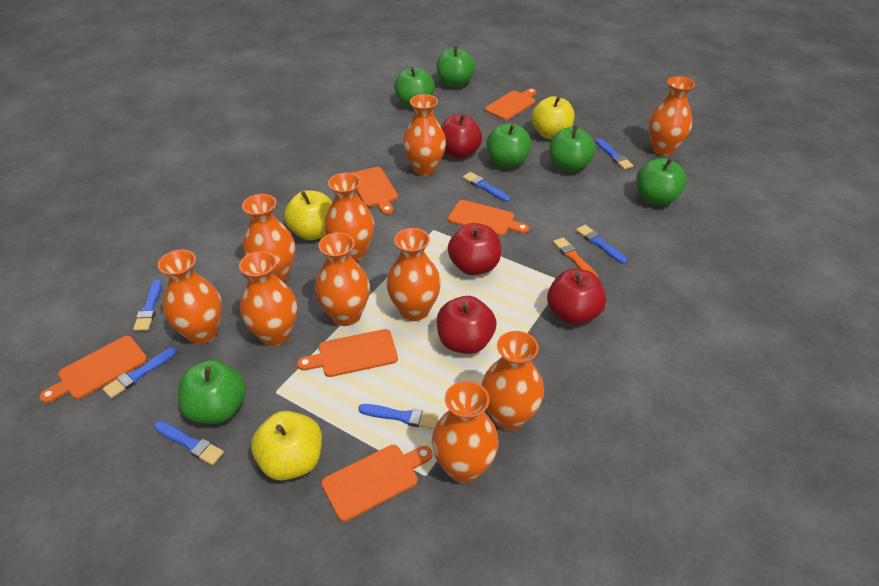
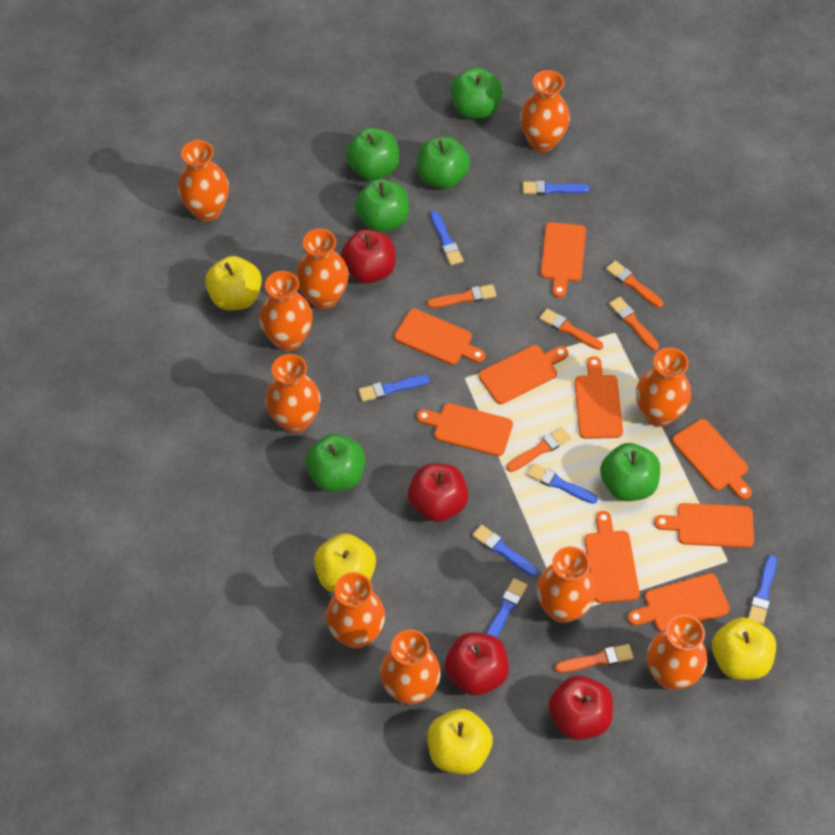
orange brush: [553,237,598,277] = 1 -> [427,284,497,308] [507,427,571,472] [539,308,603,350] [555,644,634,673] [606,261,663,308] [609,297,659,351] = 6
orange cutting board: [39,336,147,403] [297,329,398,377] [321,445,432,522] [352,167,398,215] [448,200,529,236] [485,88,536,120] = 6 -> [394,309,486,365] [417,403,513,456] [479,345,568,404] [541,222,586,298] [575,356,623,439] [584,511,640,603] [627,573,730,632] [654,503,754,548] [672,419,752,500] = 9
yellow apple: [251,411,322,481] [284,190,332,240] [531,96,575,139] = 3 -> [205,256,262,310] [314,533,376,593] [427,709,493,774] [712,617,776,680] = 4

